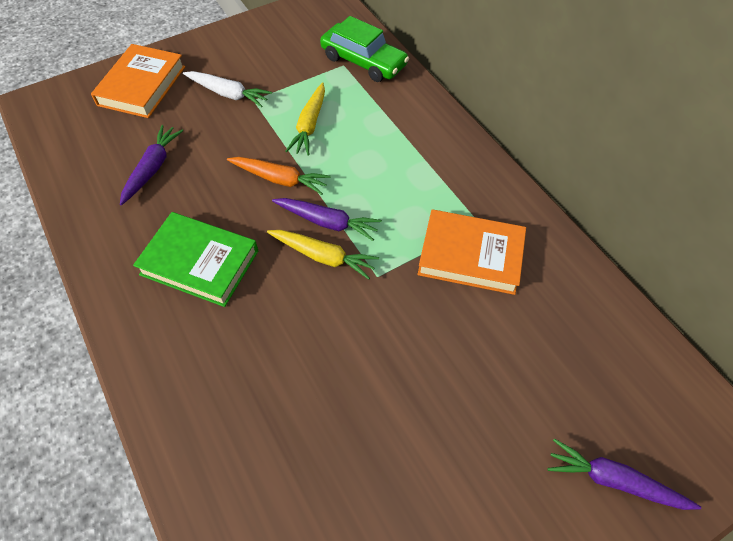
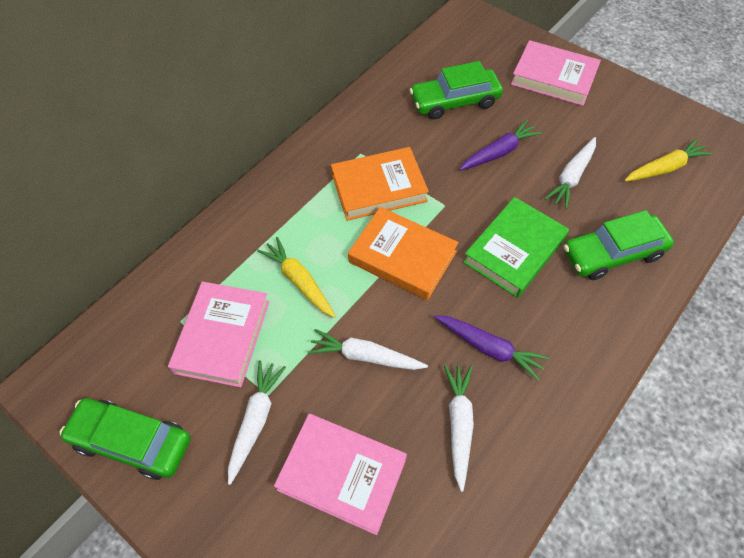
green car: [320,16,409,82] = 1 -> [59,398,191,480] [410,61,503,120] [564,210,674,280] = 3
orange carrot: [227,157,331,195] = 1 -> none = 0
pink book: none = 0 -> [168,282,269,387] [274,414,407,535] [511,40,601,106] = 3
purple carrot: [120,125,183,205] [272,198,382,241] [547,439,701,510] = 3 -> [434,315,549,380] [459,120,542,171] = 2
white carrot: [183,71,272,107] = 1 -> [228,360,286,485] [308,329,428,370] [444,365,474,492] [544,137,596,209] = 4

